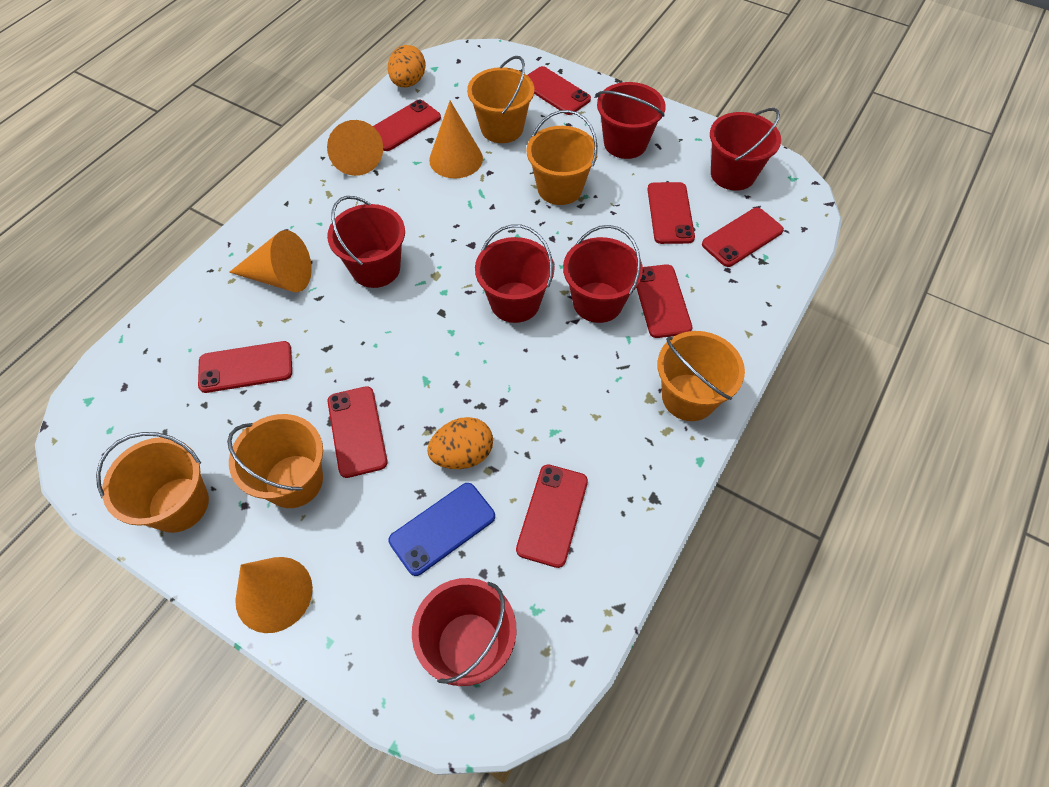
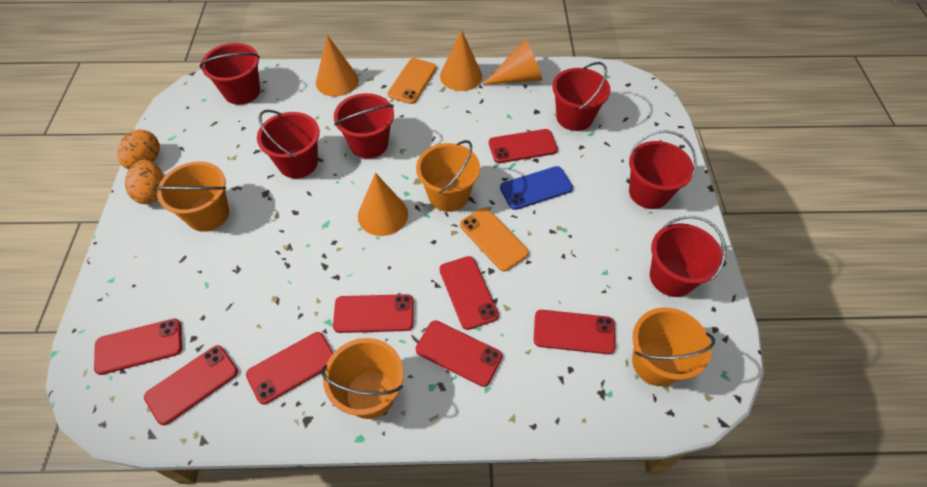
orange bucket: [96,432,209,533] [227,414,323,508] [467,56,534,143] [526,110,598,205] [657,331,745,421] = 5 -> [153,161,229,232] [322,338,404,419] [416,140,480,212] [632,308,715,386] = 4
orange phone: none = 0 -> [388,58,437,104] [460,207,529,272] = 2

